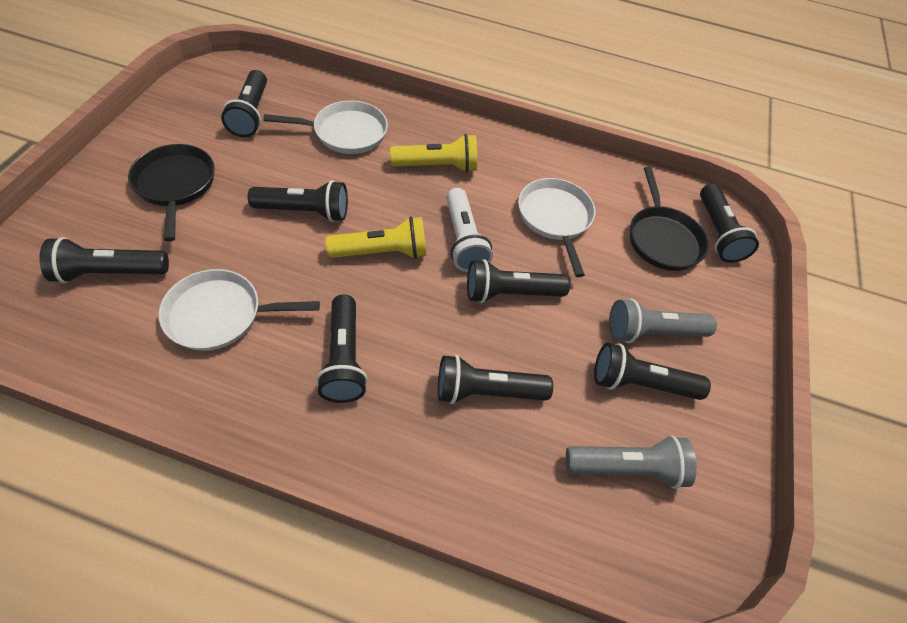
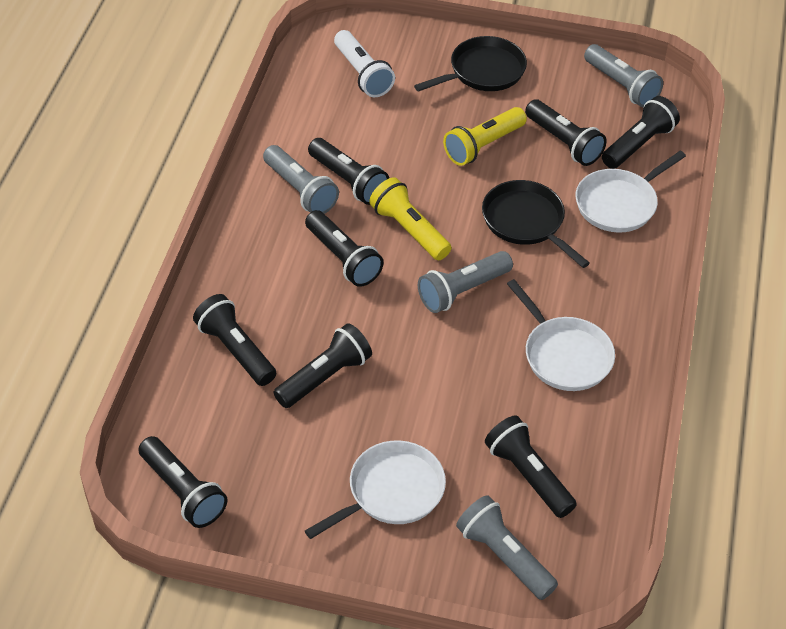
grey flashlight: [566,435,697,489] [609,299,717,343] = 2 -> [263,145,339,214] [418,251,513,313] [456,495,558,600] [584,44,663,107] = 4

